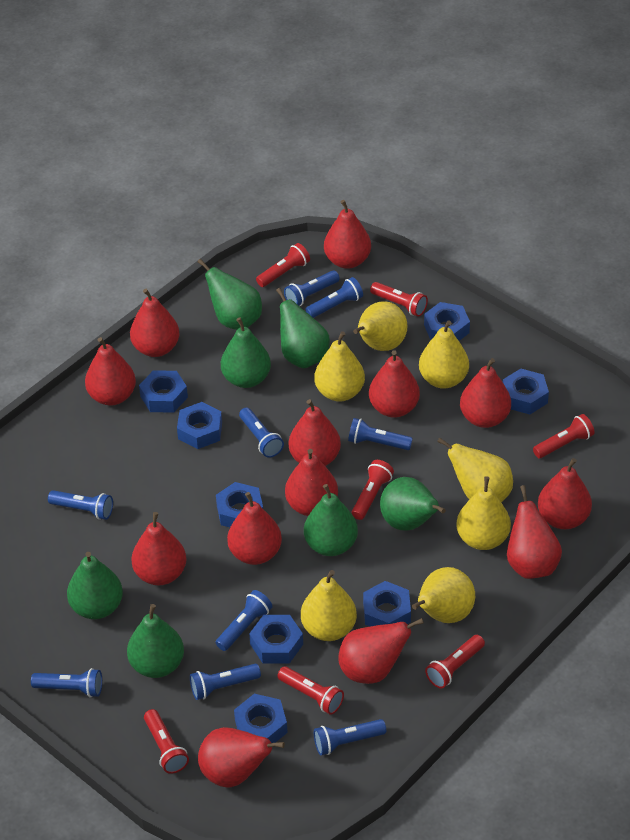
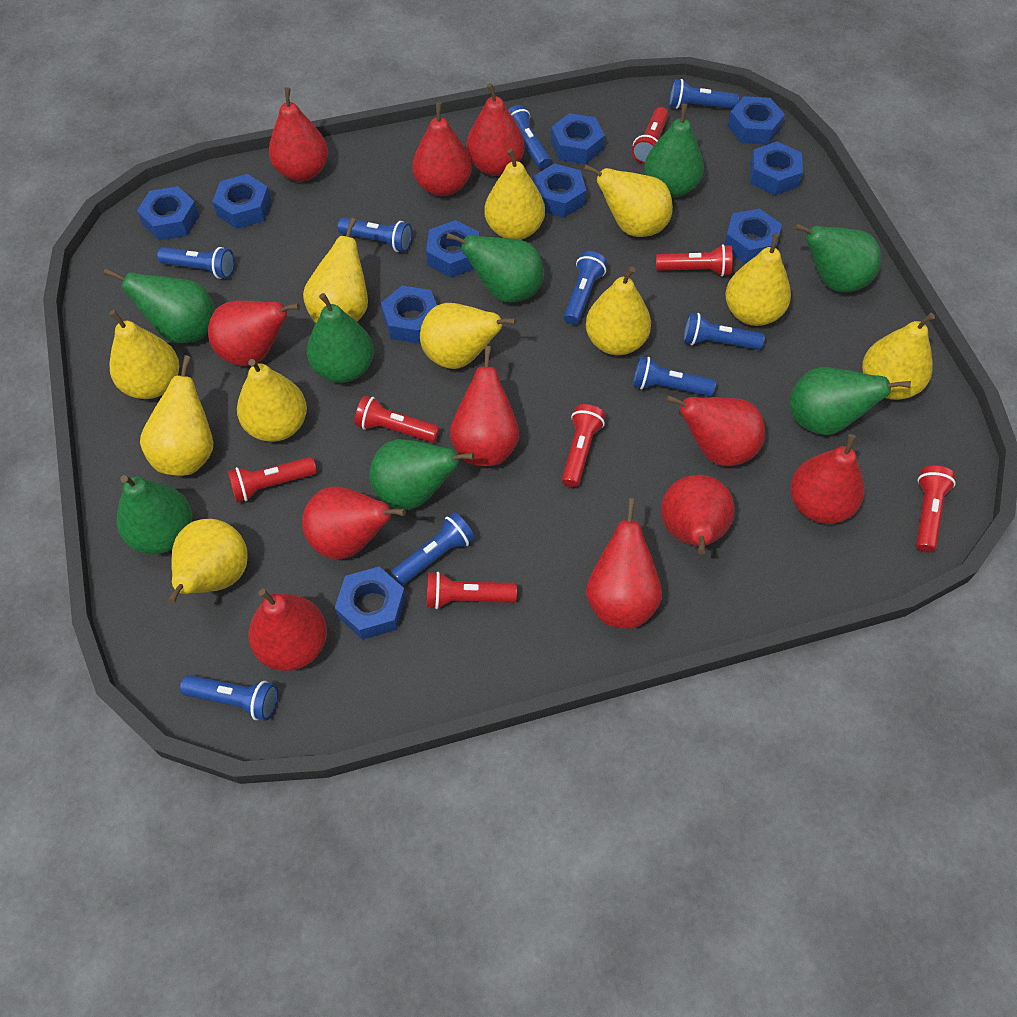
blue nut: [139,370,188,413] [177,402,222,449] [216,482,263,527] [234,694,288,743] [249,615,303,664] [363,581,411,626] [424,302,470,341] [503,369,549,415] = 8 -> [137,186,200,241] [212,174,271,229] [335,566,406,640] [381,286,437,344] [426,220,479,278] [533,163,586,218] [551,113,605,164] [724,209,782,264] [728,96,785,145] [750,141,803,195] = 10
green pear: [67,552,123,619] [127,604,184,678] [198,259,262,330] [221,317,271,388] [276,288,330,369] [304,484,358,556] [380,477,446,531] = 7 -> [104,268,215,343] [117,475,192,554] [307,293,374,383] [369,439,474,510] [447,233,544,303] [644,104,704,198] [790,367,911,435] [794,224,881,292] = 8
red pear: [85,337,136,406] [130,289,180,357] [131,512,186,585] [198,727,285,787] [227,492,282,565] [285,449,338,516] [289,399,341,466] [324,200,371,269] [339,618,424,684] [369,350,420,418] [460,358,511,428] [507,485,562,579] [538,458,592,529] = 13 -> [208,301,300,366] [249,589,327,671] [269,87,328,181] [302,487,406,560] [412,102,472,196] [450,346,519,466] [466,83,525,176] [586,498,662,628] [661,475,735,554] [666,395,765,466] [790,434,864,524] = 11
yellow pear: [301,570,357,641] [314,331,365,402] [353,301,408,351] [412,567,475,623] [419,320,469,389] [437,437,513,502] [456,476,511,550] = 7 -> [109,310,179,399] [140,355,213,476] [168,519,248,604] [237,359,307,442] [303,218,368,323] [420,303,517,369] [485,148,545,240] [584,165,673,237] [586,266,651,355] [725,233,791,326] [862,313,935,400] = 11

